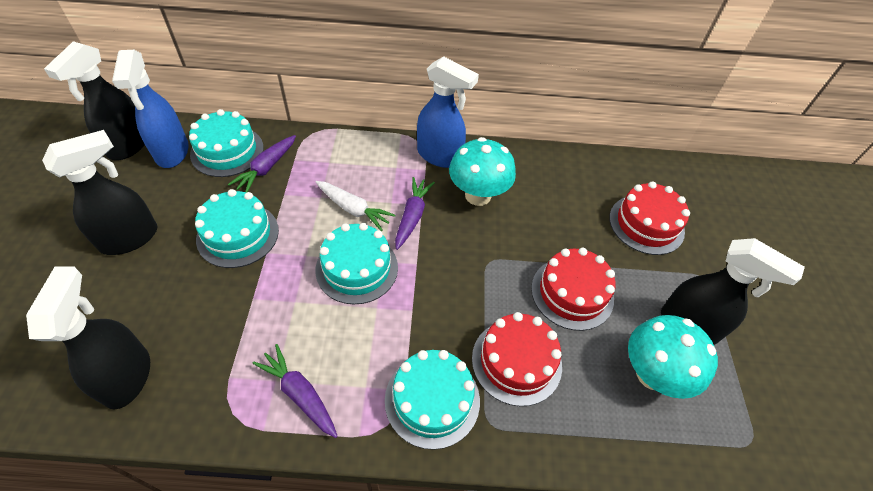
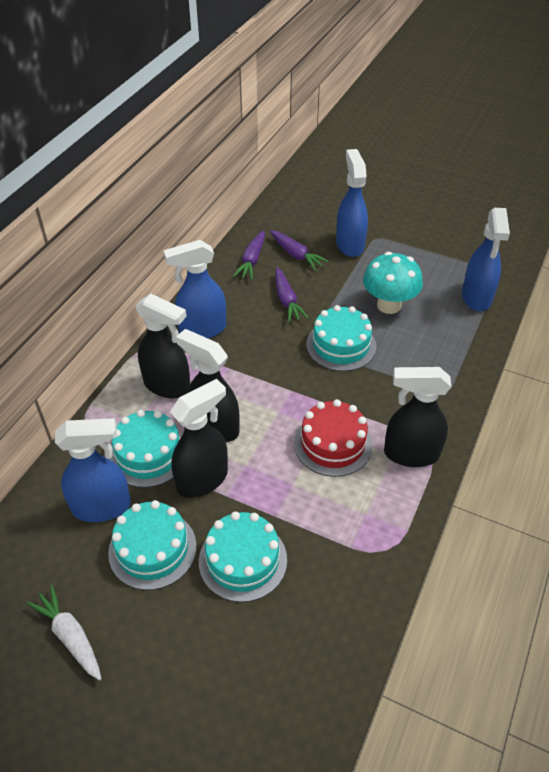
blue spray bottle: [112,50,189,168] [417,56,479,168] = 2 -> [55,418,131,522] [164,240,226,339] [336,149,368,257] [462,208,510,311] = 4
red cake: [472,312,562,406] [531,248,616,331] [609,181,690,255] = 3 -> [294,399,373,477] = 1
turquoise mushroom: [449,137,516,206] [628,315,718,399] = 2 -> [363,252,423,314] = 1

